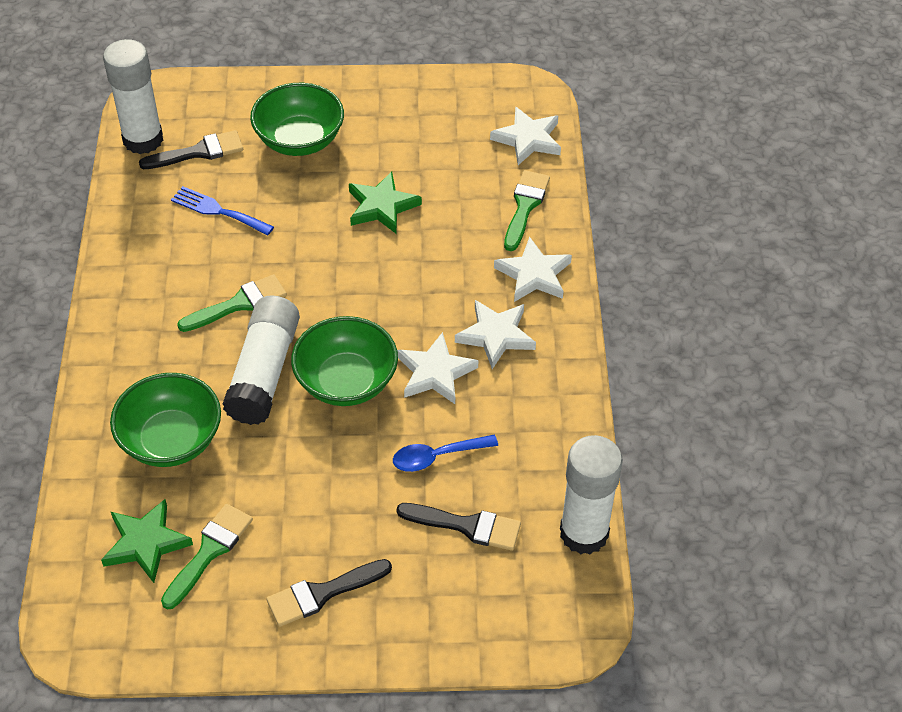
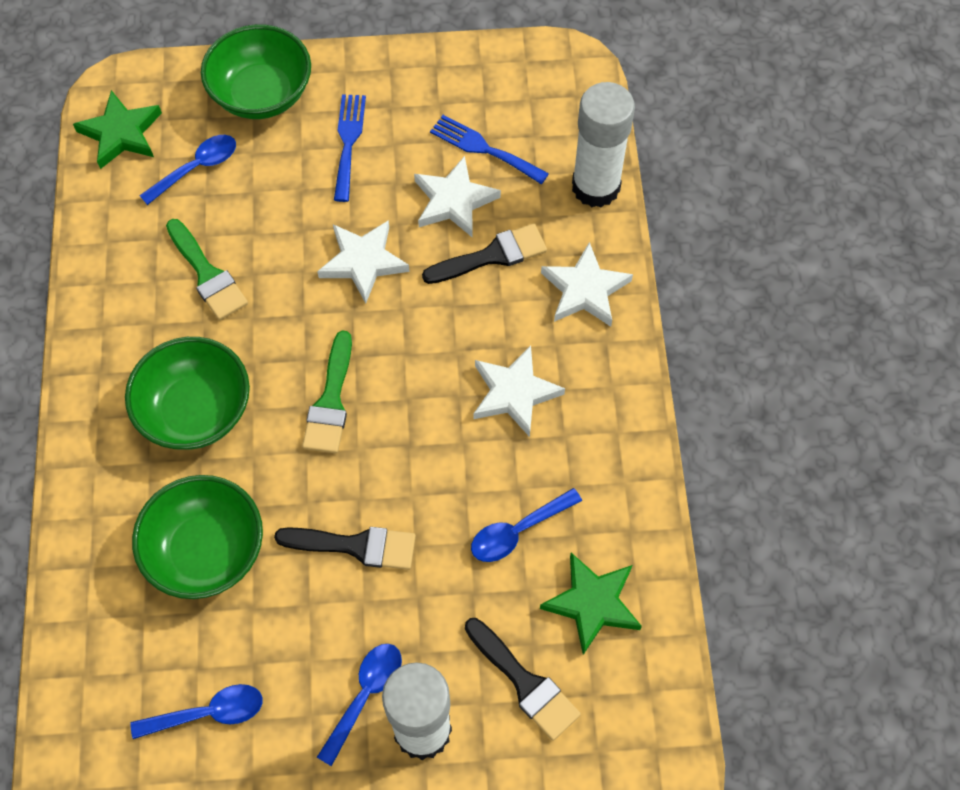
blue fork: [171,186,274,235] = 1 -> [334,94,366,202] [430,115,549,184] = 2
blue spoon: [393,435,498,472] = 1 -> [130,684,263,739] [139,135,236,205] [317,644,402,766] [471,488,582,562] = 4
green brush: [161,504,253,610] [177,274,287,332] [504,170,550,251] = 3 -> [166,219,248,320] [302,331,352,453] = 2
white glue stick: [103,39,163,154] [223,296,300,425] [560,435,623,555] = 3 -> [382,662,452,760] [572,82,635,207] = 2

